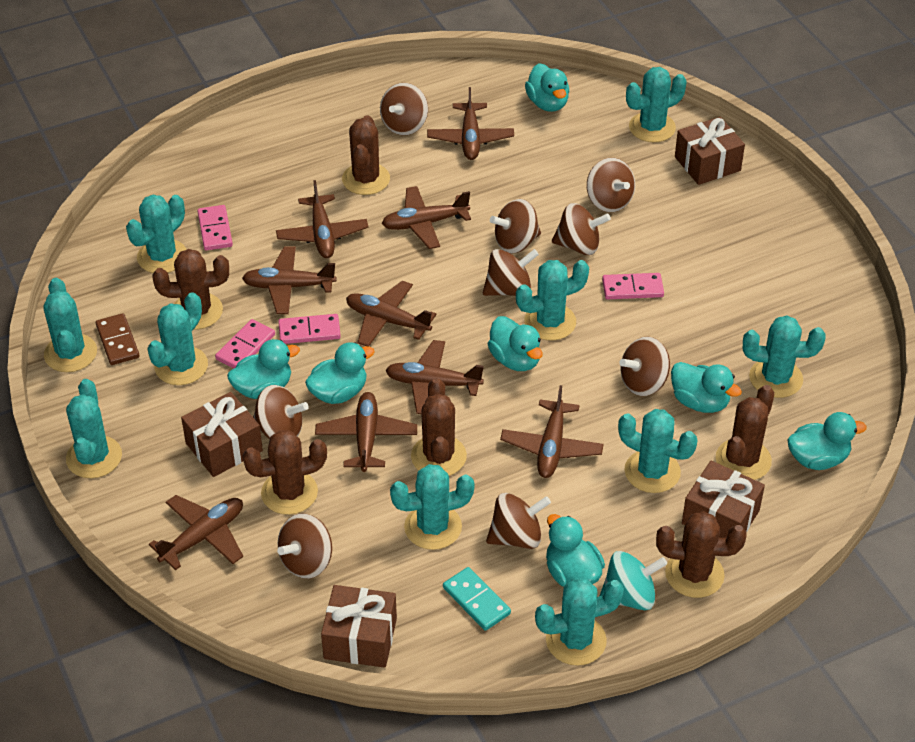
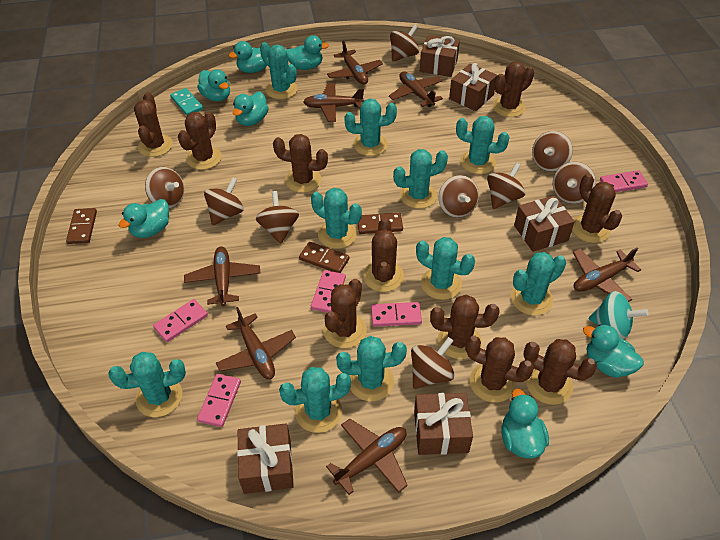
brown cactus: [153,249,229,330] [243,430,327,515] [342,115,390,195] [411,378,467,476] [656,511,747,598] [716,385,775,480] = 6 -> [134,93,173,157] [178,112,222,170] [273,134,328,193] [323,279,367,348] [363,218,404,292] [430,295,500,359] [465,335,534,403] [492,62,534,117] [523,339,597,405] [572,174,622,243] = 10
brown domino: [96,313,140,365] = 1 -> [66,208,97,244] [299,242,349,273] [358,213,403,234] = 3
brown gift: [181,392,263,477] [321,585,397,668] [675,117,745,185] [682,461,765,538] = 4 -> [237,423,294,494] [414,393,473,455] [420,35,460,77] [449,63,497,111] [514,195,575,252] = 5
brown plane: [149,495,243,570] [242,246,336,314] [276,180,368,258] [315,392,417,472] [346,281,436,346] [381,186,471,249] [385,340,484,414] [427,87,514,160] [500,385,604,478] = 9 -> [184,246,260,306] [216,307,296,379] [304,83,364,122] [326,419,408,495] [327,40,383,85] [389,71,443,107] [573,248,641,302] = 7
pink domino: [197,205,233,251] [215,319,275,369] [278,314,341,344] [602,273,664,299] = 4 -> [153,299,208,342] [197,374,241,427] [311,270,346,313] [371,302,422,327] [600,170,648,192] = 5

